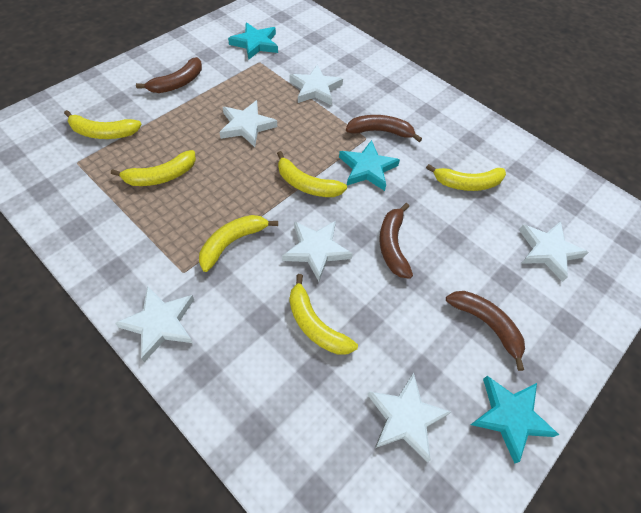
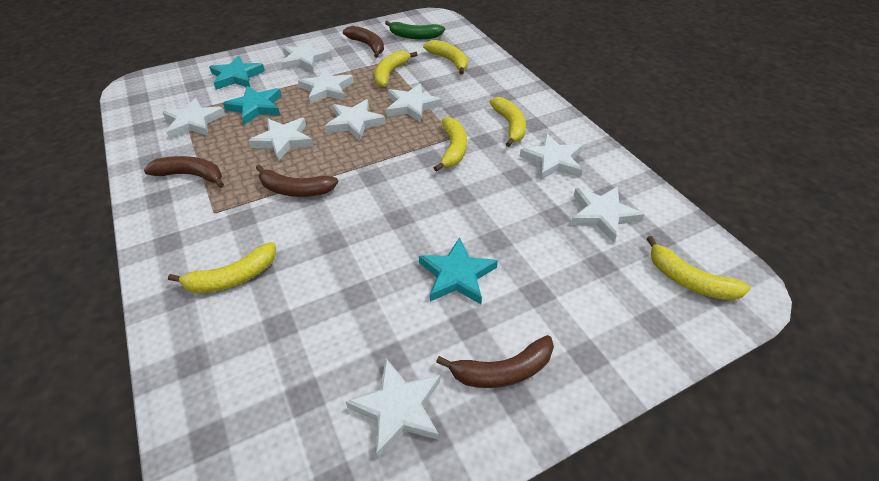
green banana: none = 0 -> [385,21,445,39] = 1
white star: [115,286,194,362] [219,100,277,147] [282,221,353,281] [289,65,343,106] [367,373,451,462] [519,221,589,282] = 6 -> [162,98,226,139] [248,118,313,161] [281,40,332,72] [298,68,354,104] [325,99,386,141] [346,359,440,458] [386,84,442,123] [519,133,583,180] [570,186,644,243] = 9

